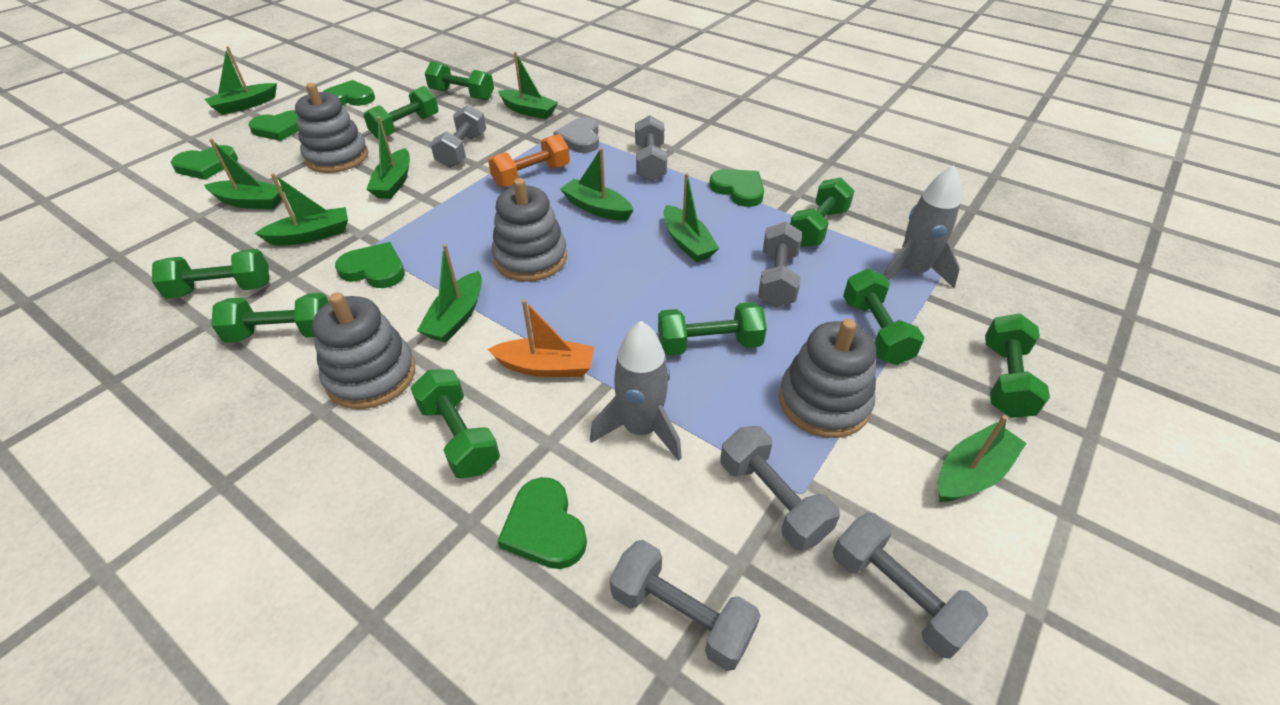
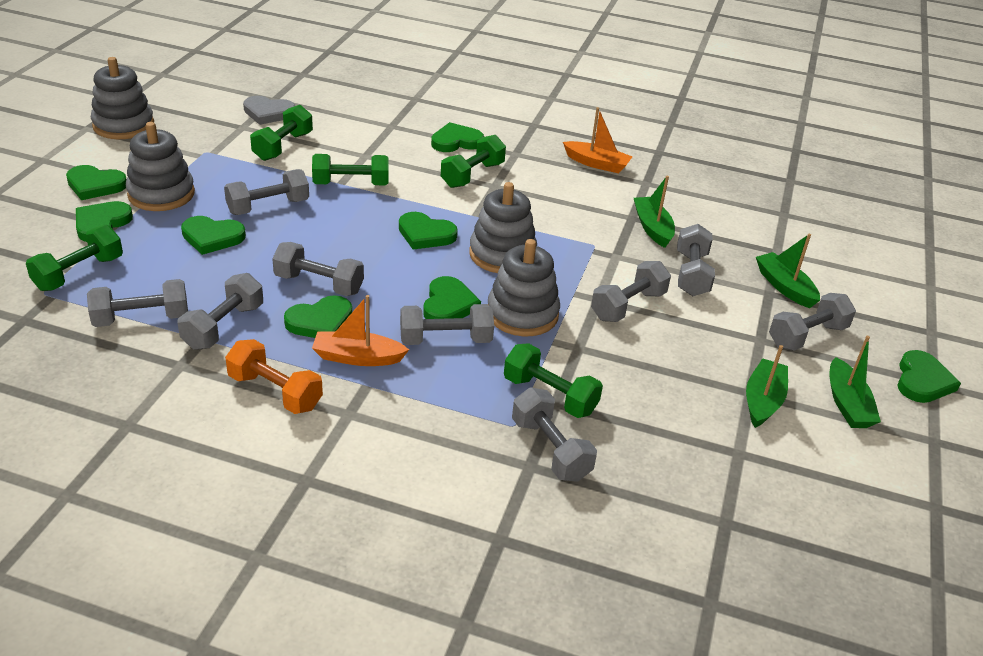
green boat: [204,139,283,209] [205,46,277,115] [255,173,348,246] [366,117,410,199] [417,244,482,343] [498,52,558,119] [560,148,633,221] [664,173,719,262] [938,415,1027,502] = 9 -> [634,176,675,248] [746,345,788,428] [756,234,820,308] [829,336,881,428] = 4
green dumbbell: [152,249,269,299] [211,293,329,343] [363,86,439,139] [410,370,500,478] [425,61,494,101] [658,302,767,356] [790,178,854,247] [843,269,925,365] [985,314,1050,418] = 9 -> [26,225,123,291] [250,105,313,161] [312,154,389,185] [441,135,506,188] [504,343,603,418] = 5
green heart: [171,145,238,180] [248,110,300,141] [323,80,375,106] [335,242,405,288] [498,477,587,569] [709,169,764,207] = 6 -> [66,165,127,200] [76,201,133,242] [181,216,246,255] [284,295,352,338] [399,212,458,250] [423,276,481,319] [431,122,484,152] [897,350,961,403] = 8
grey dumbbell: [430,104,486,168] [610,540,761,671] [635,115,667,182] [720,426,840,551] [758,221,802,307] [833,513,988,659] = 6 -> [87,279,188,327] [177,273,263,350] [224,169,309,215] [272,242,364,296] [400,304,494,345] [512,387,597,482] [591,261,671,322] [677,224,715,296] [769,293,856,351] = 9
grey rocket: [590,321,682,461] [883,166,961,288] = 2 -> none = 0
orange boat: [487,299,595,377] = 1 -> [312,295,409,366] [563,107,632,173] = 2

